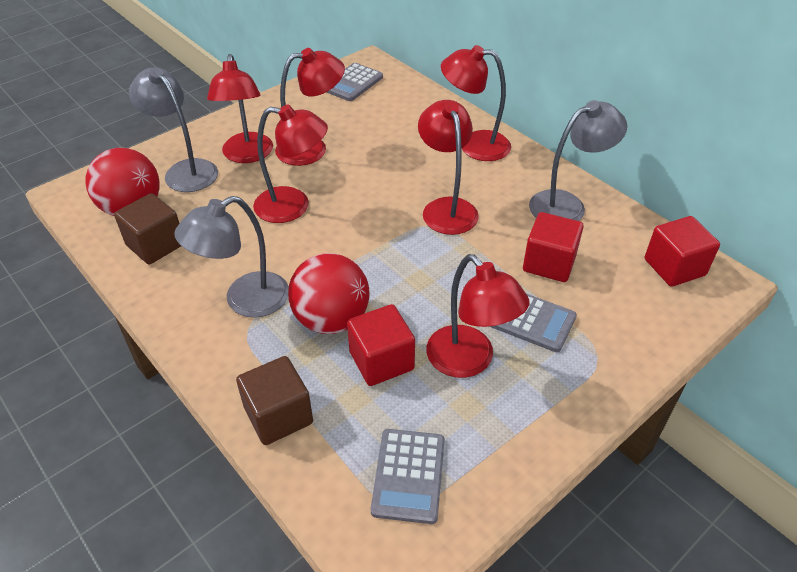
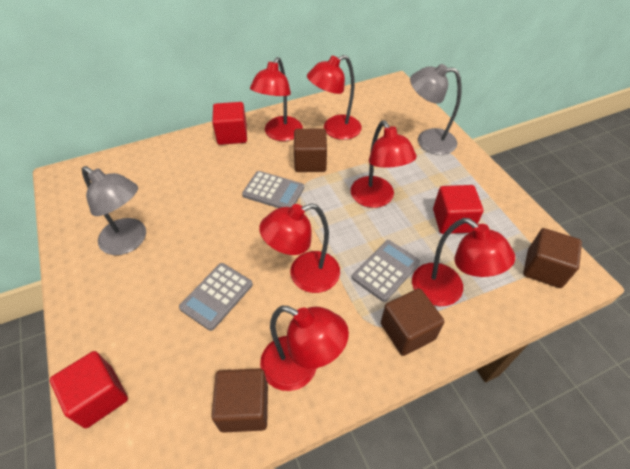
brown cube: [114,193,181,264] [236,356,313,445] = 2 -> [212,368,268,433] [294,129,327,172] [381,289,444,356] [523,228,582,288] = 4
grey lamp: [129,67,218,192] [174,196,289,318] [529,100,627,221] = 3 -> [82,166,146,255] [410,64,462,155] = 2
red ball: [85,148,160,216] [288,253,370,334] = 2 -> none = 0

